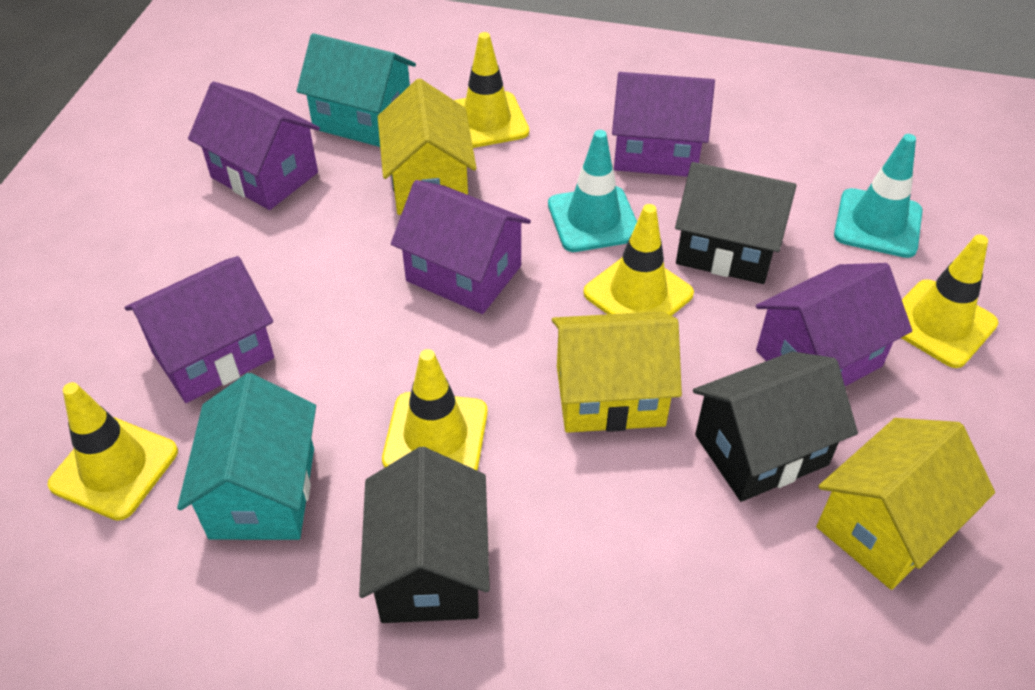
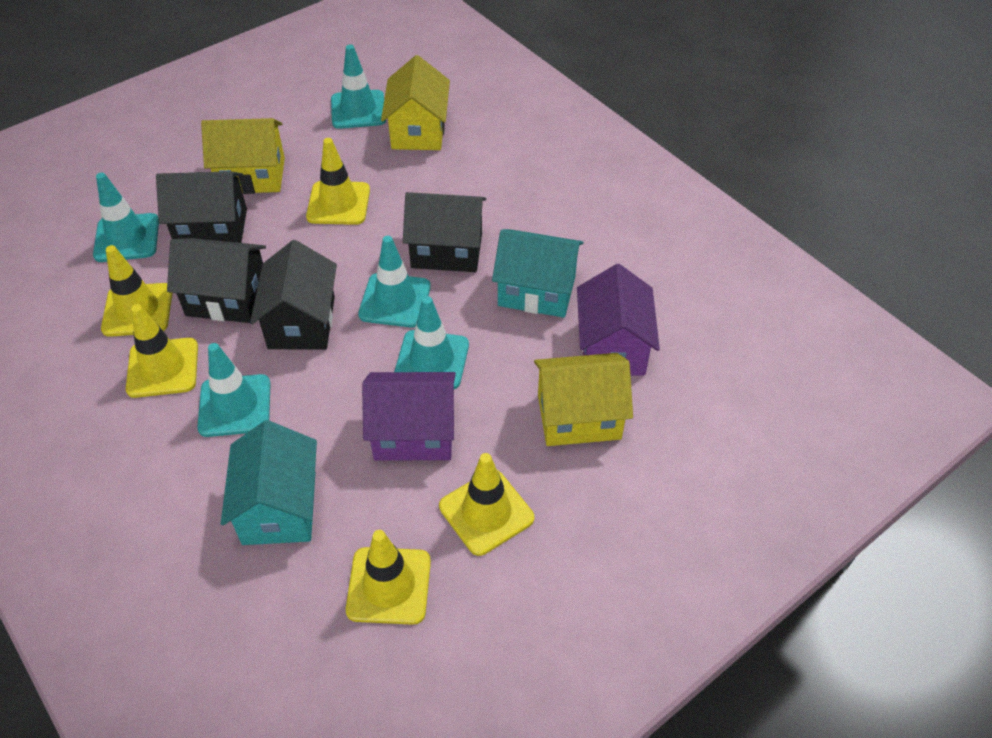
black house: [359,447,490,623] [675,162,797,284] [693,351,858,502] = 3 -> [156,171,247,243] [167,238,266,323] [250,240,337,350] [403,192,486,272] = 4
purple house: [125,256,274,403] [188,81,320,210] [391,180,531,314] [612,72,715,177] [756,263,912,386] = 5 -> [362,372,456,461] [577,264,660,376] = 2
turquoise traffic cone: [548,130,637,252] [834,134,923,258] = 2 -> [93,173,159,262] [197,343,271,437] [331,45,386,129] [358,236,431,327] [394,296,469,389] = 5

